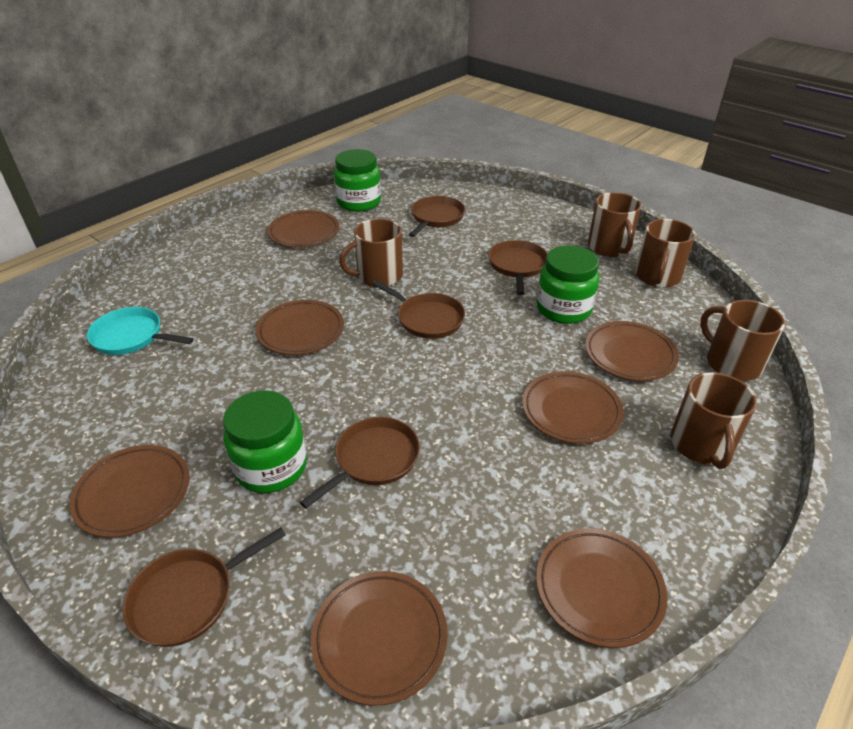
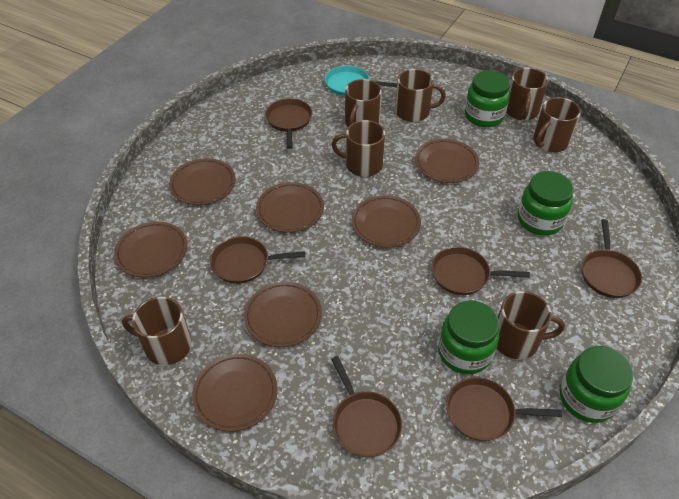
brown mug: [339,219,403,287] [588,192,642,257] [635,219,695,288] [671,372,757,469] [700,300,785,381] = 5 -> [122,297,192,366] [332,120,385,177] [345,79,382,127] [395,69,446,122] [497,291,565,360] [506,68,548,121] [533,97,581,152] = 7
brown pan: [123,527,286,647] [300,417,420,509] [372,280,465,339] [409,196,465,237] [488,240,547,295] = 5 -> [210,236,305,284] [265,98,312,149] [331,356,402,457] [431,247,530,295] [446,377,562,441] [582,219,642,298] = 6
green jar: [223,390,307,493] [334,149,381,212] [536,245,599,324] = 3 -> [438,300,499,374] [465,70,510,127] [518,171,574,236] [560,346,633,423] = 4

